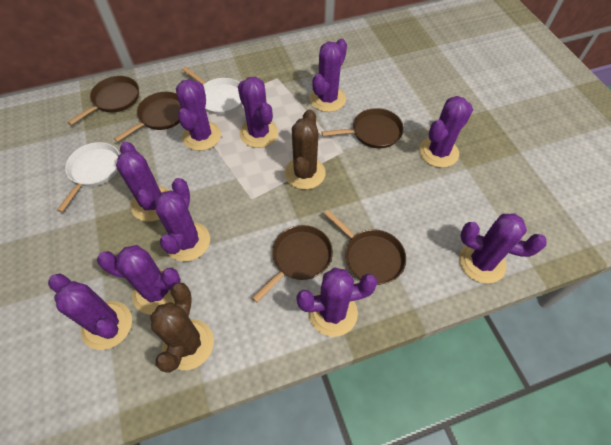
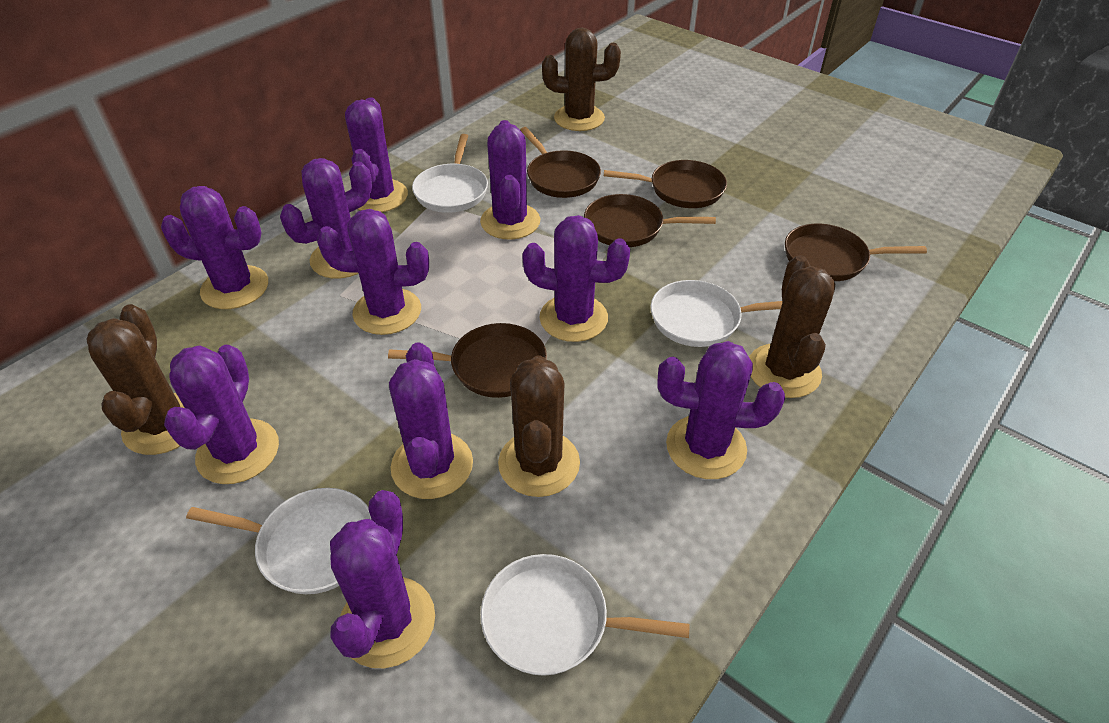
brown cactus: [150,282,214,373] [285,109,326,189] = 2 -> [86,304,184,455] [498,355,580,497] [542,28,621,131] [749,255,835,398] = 4
white pan: [57,142,120,212] [182,67,242,115] = 2 -> [186,488,371,594] [412,134,488,213] [481,554,690,676] [651,280,783,347] = 4

